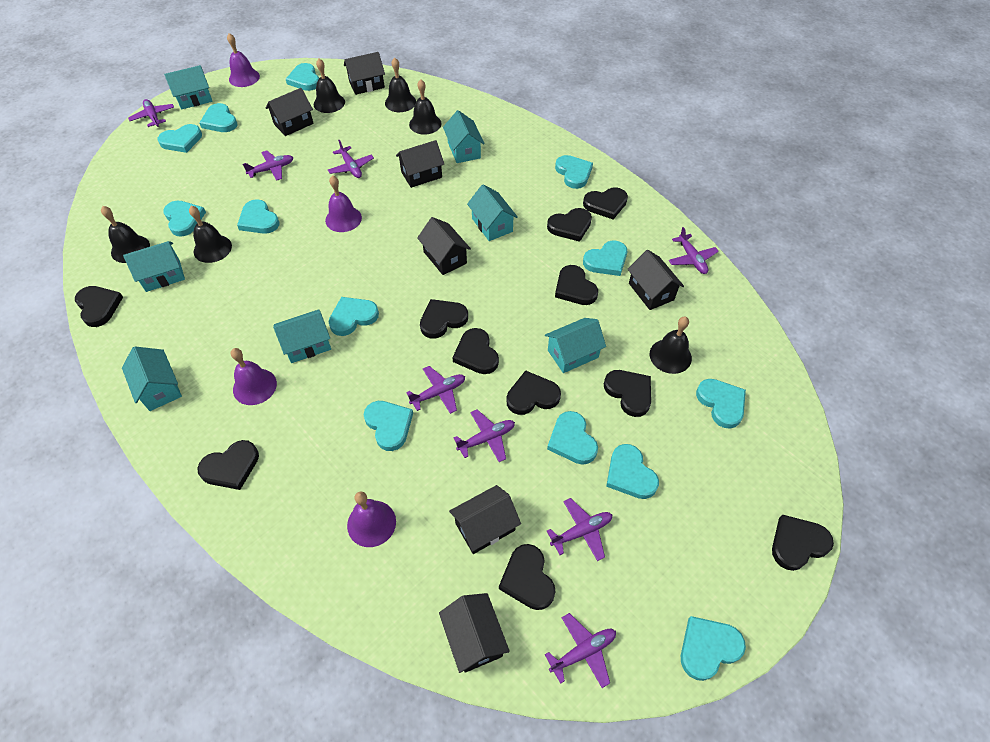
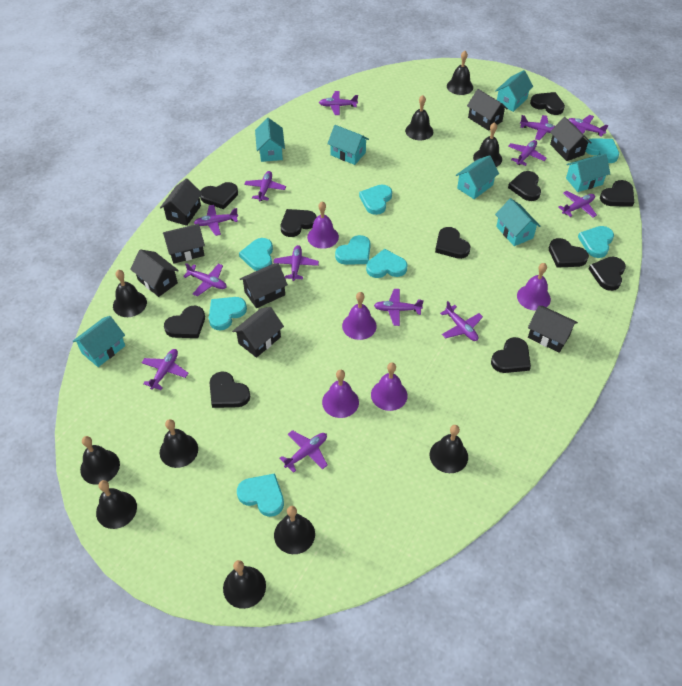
black bell: [101,206,150,263] [189,206,232,263] [314,59,345,113] [385,58,416,112] [409,79,442,135] [650,316,692,374] = 6 -> [80,436,120,485] [96,480,137,529] [113,270,147,317] [160,419,198,468] [223,560,266,609] [274,506,315,554] [405,95,433,140] [429,425,468,473] [447,51,473,95] [473,122,502,167] = 10
black house: [266,88,314,136] [344,52,385,95] [396,140,444,188] [417,217,471,275] [439,593,510,673] [449,485,521,554] [628,250,684,310] = 7 -> [130,249,179,297] [160,178,202,226] [163,224,205,264] [232,307,284,358] [240,263,288,308] [467,89,508,131] [528,306,578,353] [550,117,592,161] = 8
purple bell: [227,33,260,87] [231,348,277,405] [325,175,362,232] [347,491,396,547] = 4 -> [307,202,339,249] [322,370,359,418] [342,292,377,340] [371,362,408,411] [517,263,551,311] = 5
purple plane: [128,99,174,127] [243,150,293,181] [328,140,374,178] [406,366,465,414] [454,409,515,462] [545,613,616,688] [547,498,612,561] [669,227,719,274] = 8 -> [141,349,188,390] [183,263,227,296] [194,205,238,236] [244,171,286,201] [273,245,319,281] [279,430,328,473] [319,91,358,115] [374,289,424,326] [440,301,483,341] [508,140,547,166] [520,115,555,140] [558,191,597,218] [568,115,608,137] = 13
turquoise heart: [158,124,202,153] [163,201,206,236] [200,103,238,132] [237,199,280,234] [286,63,319,91] [329,297,379,336] [364,401,413,451] [547,411,598,465] [555,155,593,189] [583,240,627,276] [606,444,659,499] [681,616,746,681] [696,379,746,429] = 13 -> [209,297,247,331] [237,473,284,517] [239,238,273,271] [335,235,371,265] [359,185,392,215] [366,249,408,278] [578,226,614,258] [585,138,619,163] = 8

